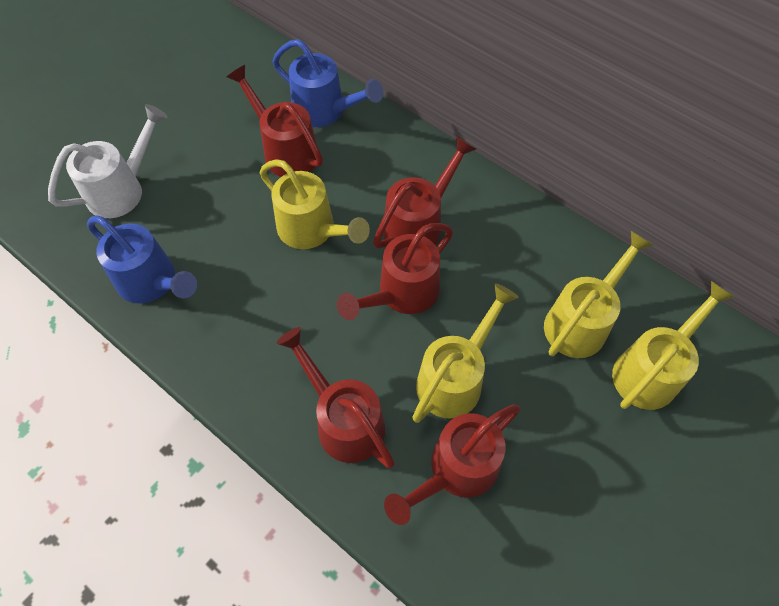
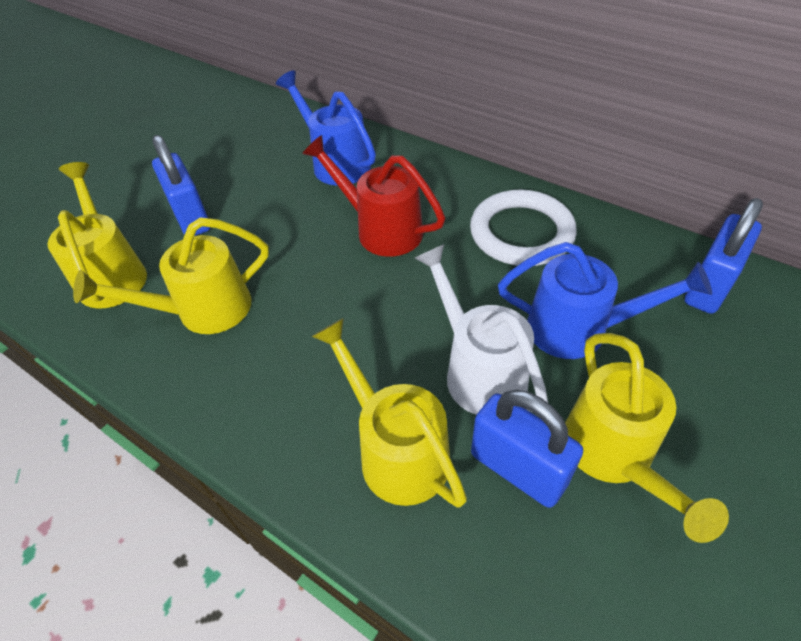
blue padlock: none = 0 -> [152,135,211,236] [471,390,583,508] [685,198,763,314] = 3
red watering can: [227,65,323,177] [277,327,395,468] [337,223,453,320] [373,136,476,248] [384,404,520,525] = 5 -> [302,135,445,257] = 1
white ring: none = 0 -> [470,190,577,266] = 1

